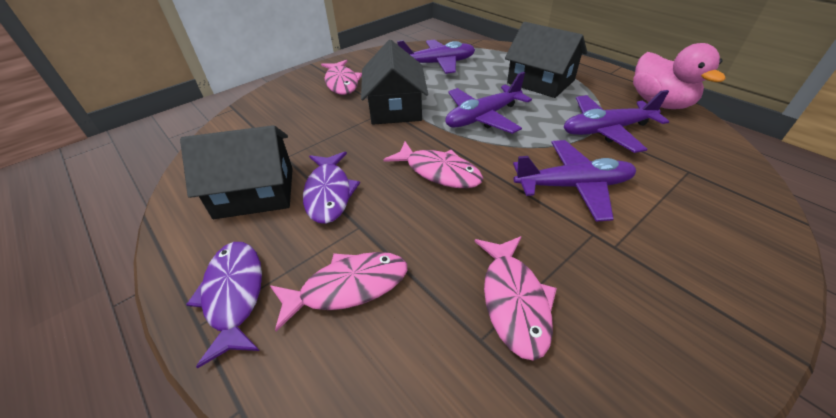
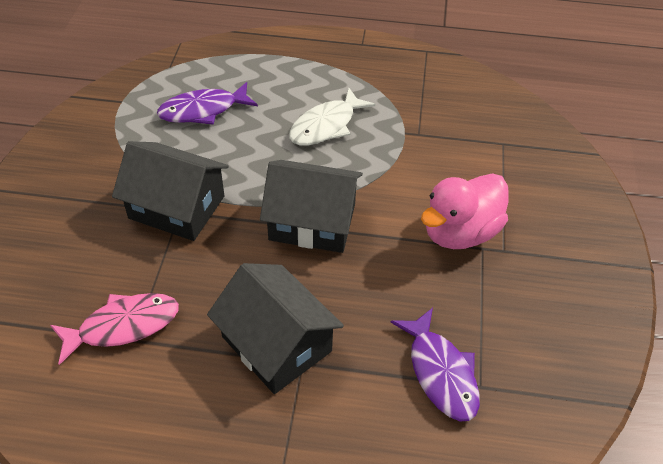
pink fish: [270,252,407,332] [321,60,362,95] [383,141,483,188] [475,236,557,361] = 4 -> [50,293,179,365] = 1
purple plane: [397,40,475,74] [445,72,532,134] [513,140,636,222] [564,90,669,153] = 4 -> none = 0
white fish: none = 0 -> [289,87,375,146] = 1

